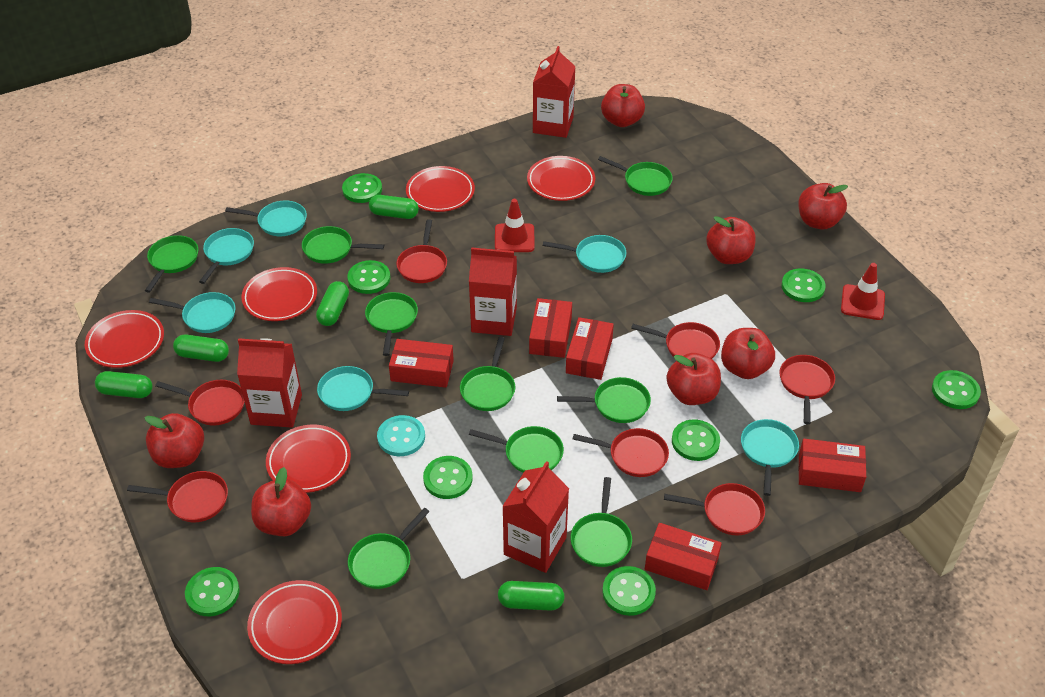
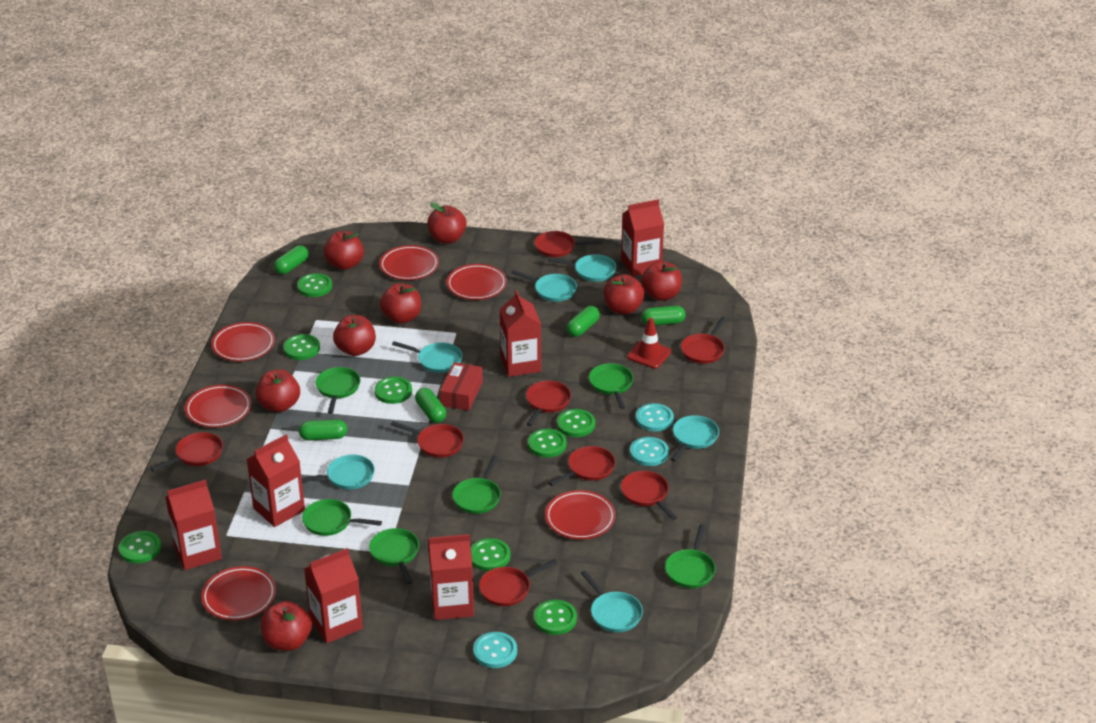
green pan: [145,235,198,293] [302,226,384,264] [348,508,430,589] [365,292,418,356] [460,337,515,411] [469,426,564,473] [557,377,651,423] [571,477,632,567] [598,156,673,196] = 9 -> [302,499,382,536] [316,367,361,414] [369,528,419,584] [452,455,501,514] [589,363,634,409] [665,524,716,588] = 6
red apple: [145,413,204,468] [251,467,311,536] [601,84,645,127] [666,353,721,405] [706,216,756,264] [721,328,775,379] [798,183,848,229] = 7 -> [256,369,300,412] [261,601,312,651] [324,231,364,270] [333,315,376,356] [380,283,421,324] [427,203,466,244] [604,274,645,315] [641,261,682,301] = 8
red box: [389,339,454,388] [529,298,572,358] [566,317,614,380] [645,523,722,590] [798,439,866,492] = 5 -> [440,362,483,411] = 1
red carton: [237,338,302,428] [469,247,517,336] [502,461,569,573] [533,46,576,138] = 4 -> [165,480,222,570] [247,434,305,527] [304,548,363,643] [428,534,474,620] [500,290,541,377] [621,199,664,276] = 6
red pan: [127,471,228,522] [155,380,245,426] [396,219,447,283] [573,428,669,477] [631,322,720,359] [664,483,765,536] [779,355,835,424] = 7 -> [150,432,223,472] [391,421,464,458] [479,559,557,606] [526,381,571,426] [535,231,602,257] [549,446,616,486] [621,471,677,520] [681,317,727,364] = 8
red traffic cone: [495,199,535,252] [841,263,885,320] = 2 -> [627,318,671,368] = 1
turquoise button: [377,415,425,456] = 1 -> [473,632,517,668] [630,437,669,466] [636,403,674,432] = 3

